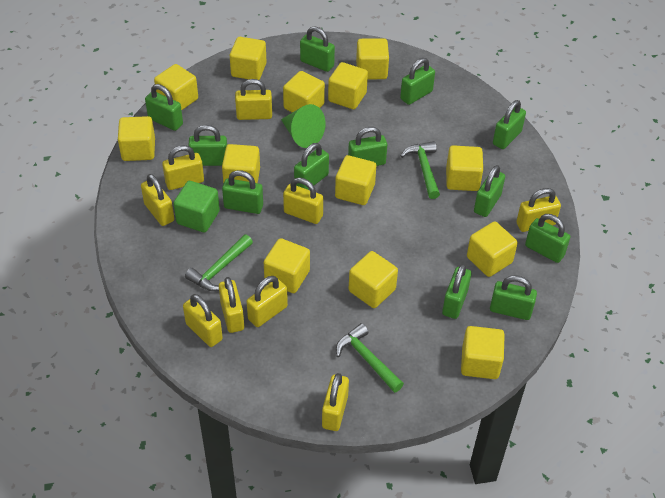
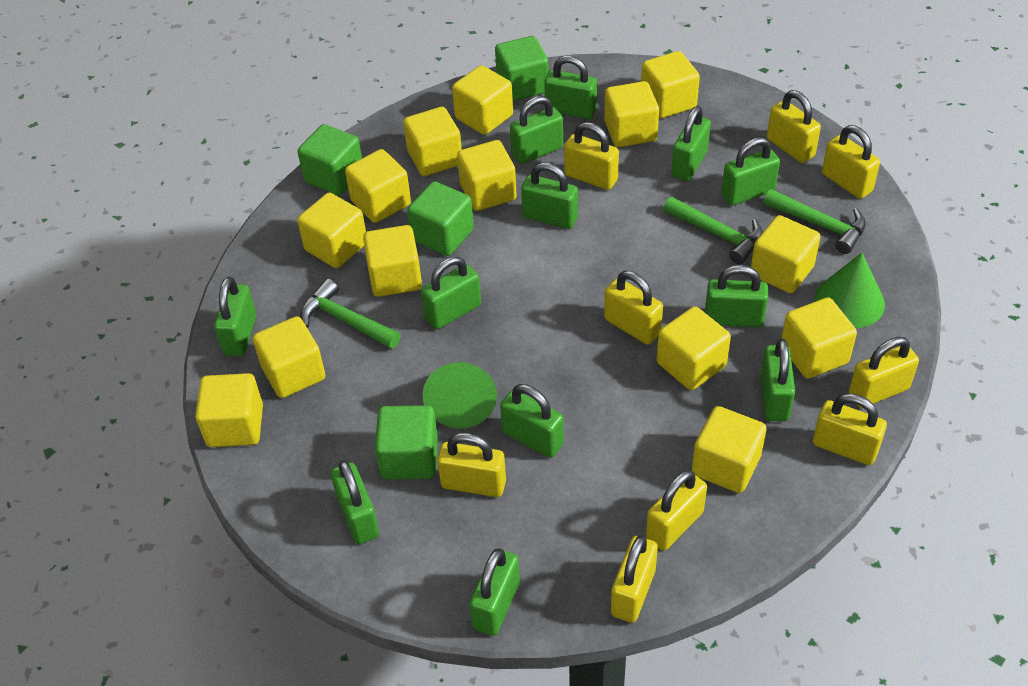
green cone: [281,104,326,148] = 1 -> [422,362,497,429] [814,253,885,328] = 2
green cube: [173,181,220,232] = 1 -> [298,124,362,195] [375,405,438,479] [407,181,474,256] [495,36,549,101] = 4
yellow cube: [118,116,155,161] [154,64,198,110] [222,144,260,184] [230,37,267,80] [264,238,310,293] [283,71,325,113] [328,62,368,109] [335,155,376,205] [349,251,398,308] [356,39,389,79] [446,145,483,191] [461,326,505,379] [467,221,518,277] = 13 -> [195,373,263,447] [253,316,326,398] [297,193,366,268] [345,149,411,223] [363,225,422,297] [403,107,462,176] [452,65,513,135] [457,140,517,211] [604,81,659,147] [641,51,700,118] [657,306,731,390] [692,406,766,493] [751,215,821,293] [781,298,857,378] = 14

